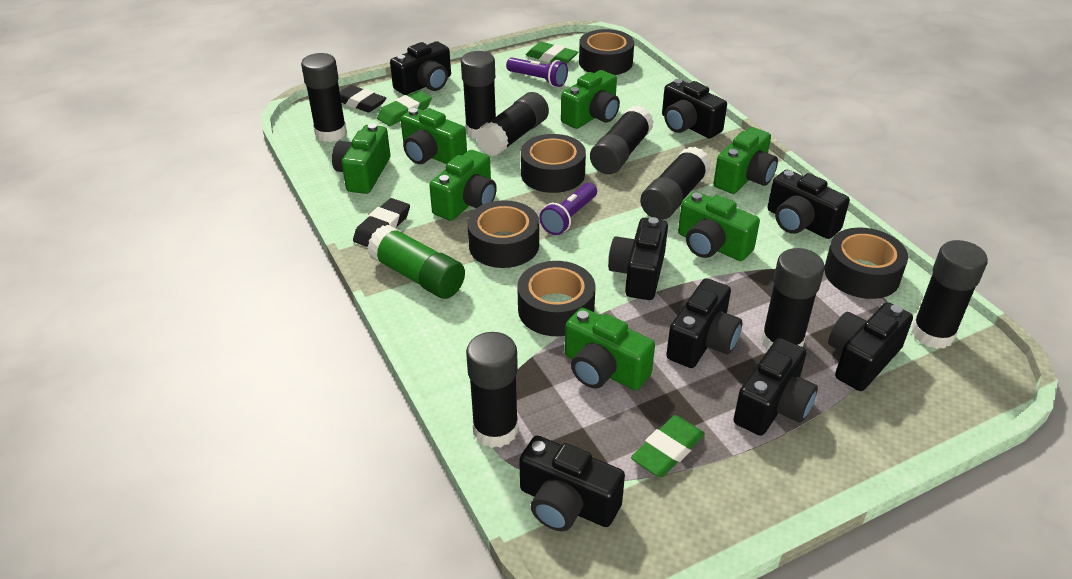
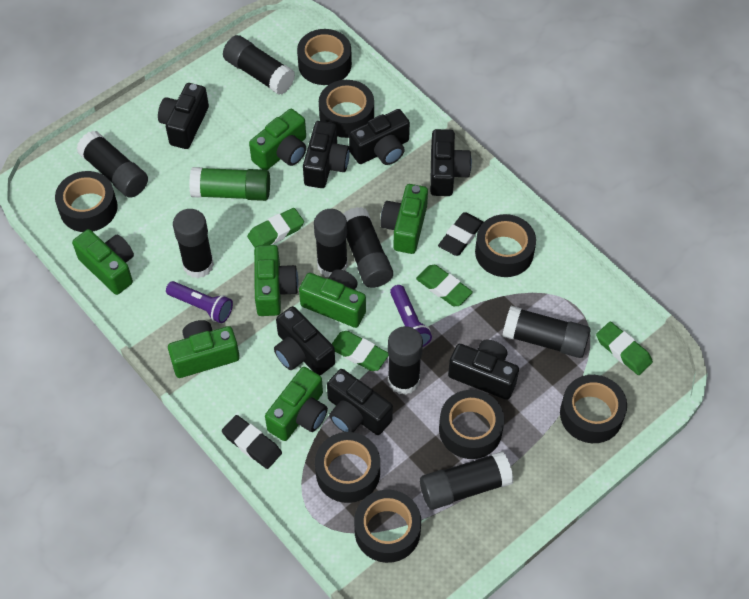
black camera: [390,41,451,95] [519,436,625,531] [608,217,668,300] [662,79,727,138] [666,278,742,368] [733,338,818,436] [768,170,850,239] [828,302,913,391] = 8 -> [158,83,209,149] [274,306,335,375] [303,121,350,188] [327,369,393,435] [349,109,410,165] [430,129,472,196] [448,340,519,400] = 7
black tape: [467,200,539,268] [517,261,595,336] [521,134,586,193] [579,29,634,75] [824,228,908,299] = 5 -> [55,171,118,232] [297,29,352,85] [315,432,380,503] [319,80,374,138] [354,490,421,563] [439,390,504,459] [475,214,536,277] [560,375,627,443] = 8
green eraser: [377,90,432,126] [526,42,578,64] [631,415,705,477] = 3 -> [247,208,304,248] [332,331,389,371] [416,265,473,306] [596,322,653,375] = 4

